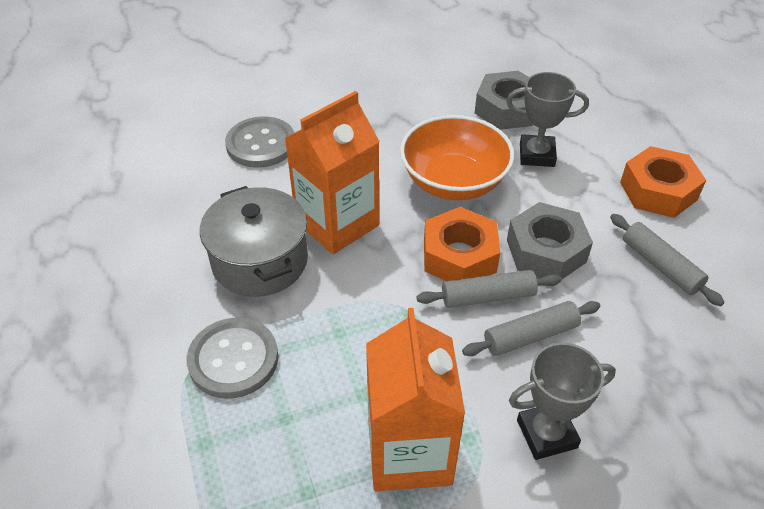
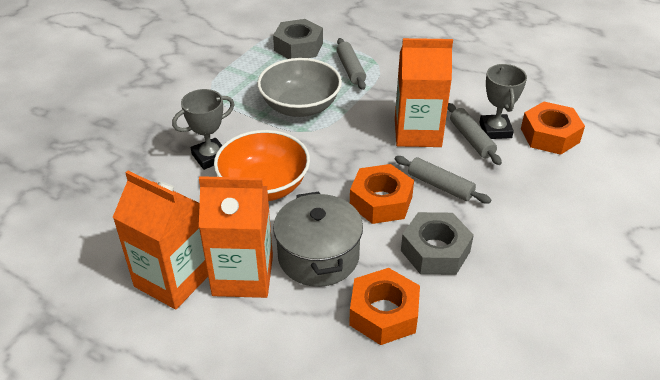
grey bowl: none = 0 -> [257,58,342,117] = 1
grey button: [187,318,278,399] [225,116,294,168] = 2 -> none = 0
orange carton: [285,91,380,254] [366,308,465,491] = 2 -> [112,171,208,310] [199,176,273,298] [395,38,453,147] = 3
orange nut: [424,207,500,281] [620,146,706,218] = 2 -> [349,268,420,345] [350,164,414,224] [521,102,585,155] = 3

